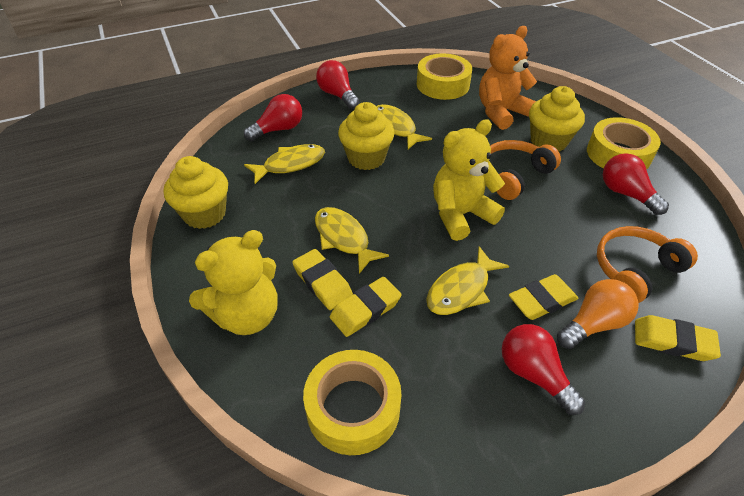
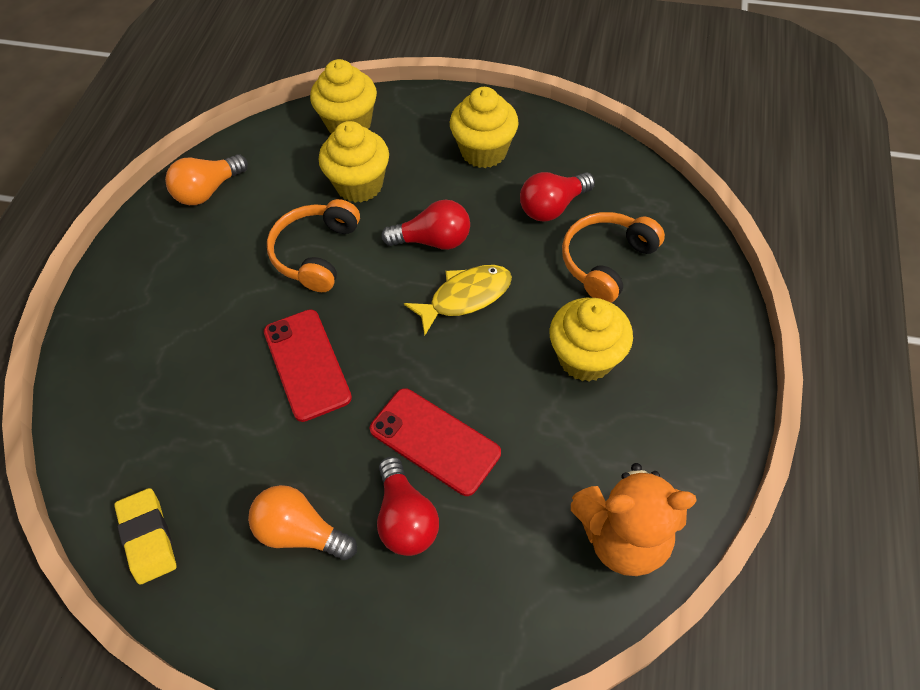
orange light bulb: [557,279,639,349] = 1 -> [165,154,248,205] [248,485,357,560] = 2
red light bulb: [244,94,302,141] [316,60,359,109] [502,324,585,415] [603,153,669,215] = 4 -> [377,457,439,556] [381,200,470,250] [520,172,595,221] = 3
red phone: none = 0 -> [264,309,352,422] [370,388,501,496] = 2
yellow cupcake: [164,156,228,229] [338,102,395,170] [529,86,585,151] = 3 -> [310,59,377,133] [319,121,389,203] [450,87,519,168] [550,298,633,382] = 4
yellow eraser: [292,249,353,310] [330,277,402,337] [509,274,578,320] [635,315,721,361] = 4 -> [114,488,177,585] = 1
yellow fish: [244,144,325,184] [315,207,389,274] [376,104,432,149] [426,246,509,315] = 4 -> [404,265,512,336] = 1
yellow tape: [303,350,402,455] [417,53,472,100] [587,117,661,170] = 3 -> none = 0
yellow teddy bear: [189,230,277,335] [433,119,505,241] = 2 -> none = 0

